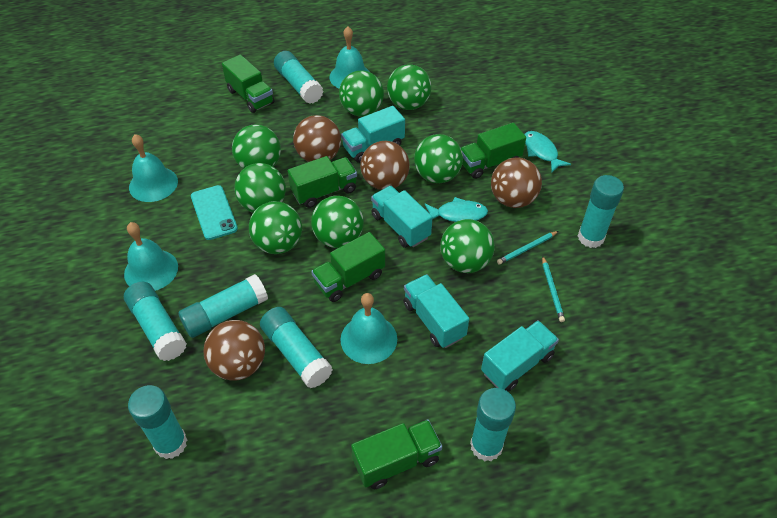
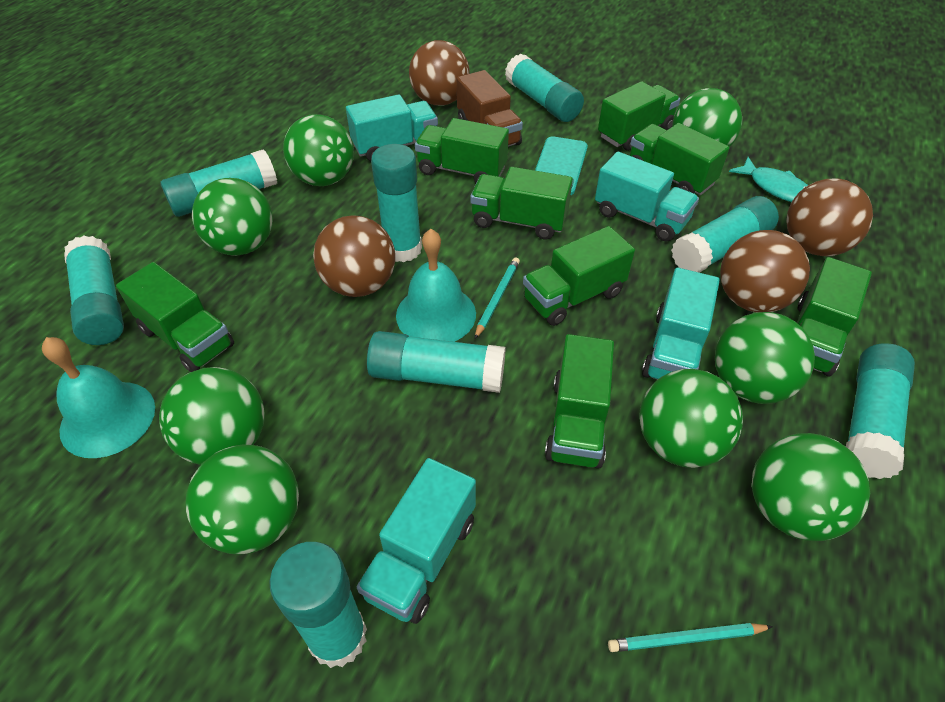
brown truck: none = 0 -> [457,70,523,147] = 1
green truck: [222,55,275,113] [288,156,357,208] [311,232,385,302] [351,420,442,489] [461,123,526,179] = 5 -> [116,262,234,372] [415,118,509,183] [470,167,573,240] [523,226,635,326] [545,334,614,469] [598,81,680,151] [630,123,729,195] [797,257,872,377] = 8
turquoise bell: [124,222,178,291] [129,134,178,202] [329,26,370,89] [340,293,397,364] = 4 -> [42,337,155,458] [396,229,476,342] = 2
turquoise fish: [424,197,488,222] [524,131,571,172] = 2 -> [729,157,808,202] = 1
turquoise glue stick: [124,282,187,361] [128,385,187,459] [178,274,268,338] [260,307,333,388] [274,51,324,104] [470,388,516,461] [578,175,624,248] = 7 -> [64,236,124,345] [161,149,277,217] [269,542,367,668] [367,331,506,393] [371,144,422,262] [505,54,584,122] [671,196,779,273] [846,343,915,479] = 8

